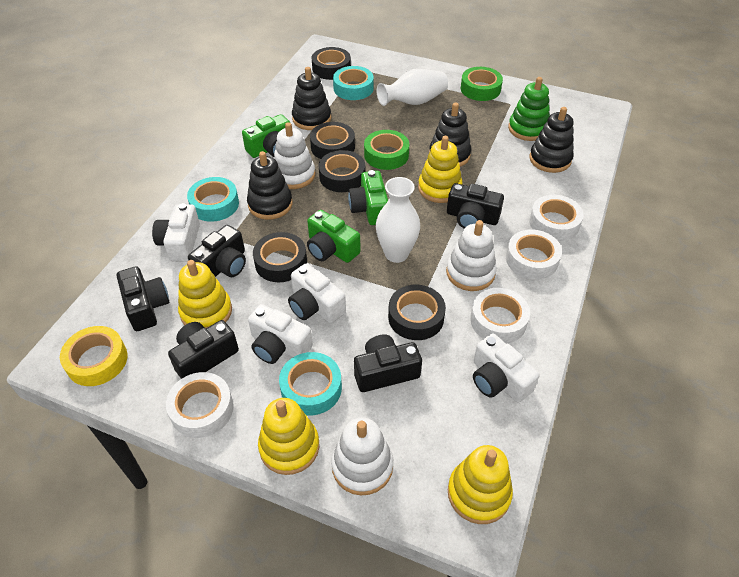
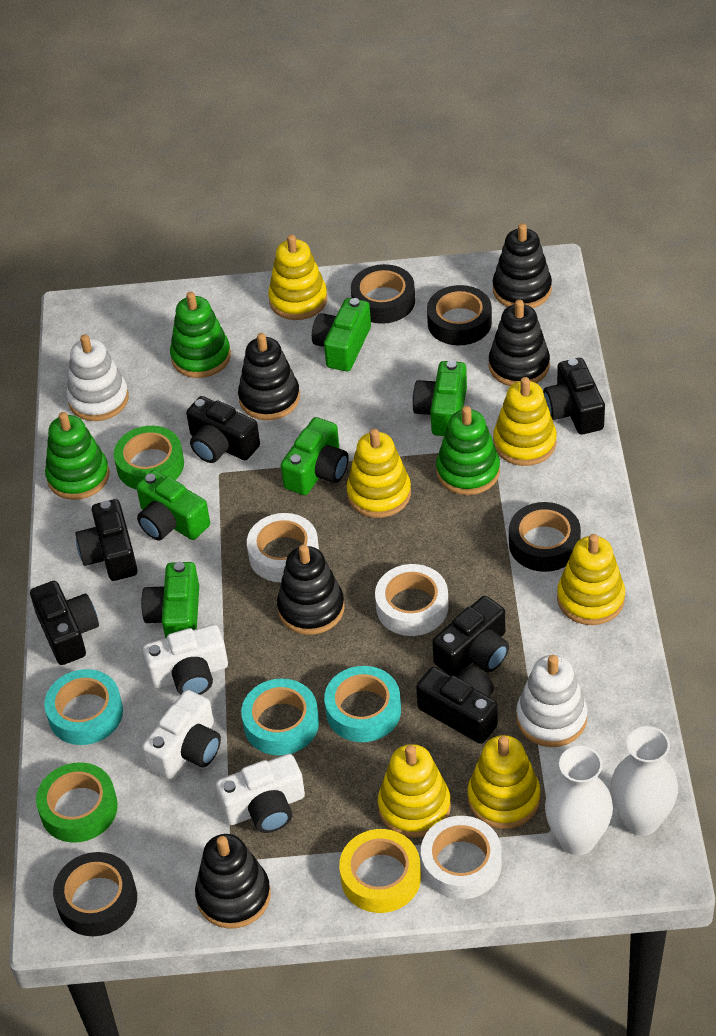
black camera: [117,266,169,331] [168,320,239,379] [188,225,246,277] [354,335,422,392] [447,183,504,229] = 5 -> [30,581,99,665] [76,499,137,581] [186,396,260,463] [416,666,498,744] [432,596,509,676] [543,358,605,435] = 6
black stacking toy: [247,151,293,220] [292,67,331,130] [429,102,471,167] [529,107,574,173] = 4 -> [195,834,271,929] [238,333,300,420] [277,544,345,635] [489,300,550,386] [493,223,552,308] = 5
black tape: [253,232,307,282] [310,122,355,159] [312,47,351,80] [319,150,365,192] [388,285,446,340] = 5 -> [53,852,137,936] [351,264,415,324] [427,285,492,345] [509,502,581,572] = 4
green camera: [242,114,290,158] [307,210,360,263] [348,170,388,225] = 3 -> [136,470,210,540] [141,562,199,638] [281,417,349,495] [312,298,371,371] [413,360,467,436] = 5
green stacking toy: [508,77,550,141] = 1 -> [45,412,109,500] [170,292,231,378] [436,406,500,495] = 3
white camera: [152,203,200,262] [248,304,313,364] [288,263,346,323] [473,333,539,403] = 4 -> [142,690,221,779] [143,624,228,695] [216,754,305,833] = 3
white stacking toy: [274,122,315,189] [331,417,393,495] [446,220,497,291] = 3 -> [67,334,129,421] [516,655,588,747] = 2
white tape: [166,372,234,438] [470,288,530,344] [506,229,562,279] [529,195,584,241] = 4 -> [247,513,319,582] [375,564,449,636] [421,816,502,899] = 3
yellow stacking toy: [178,260,232,328] [258,398,319,475] [418,136,463,203] [448,445,513,524] = 4 -> [268,234,327,320] [346,429,411,518] [378,744,451,838] [467,735,541,829] [493,377,557,466] [557,534,625,625] = 6

